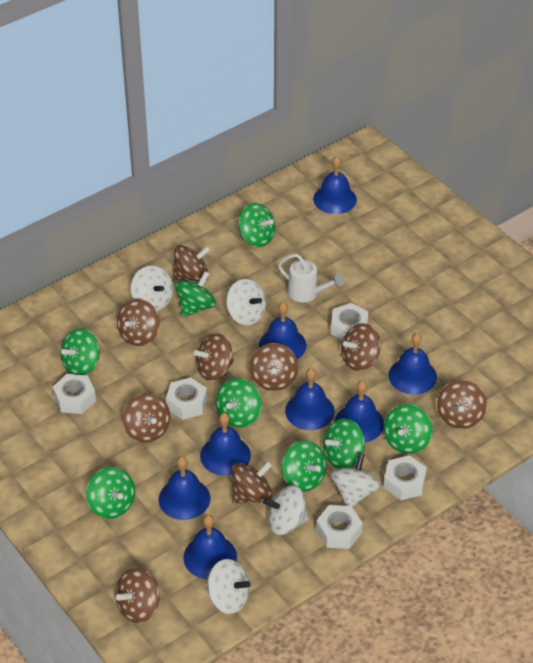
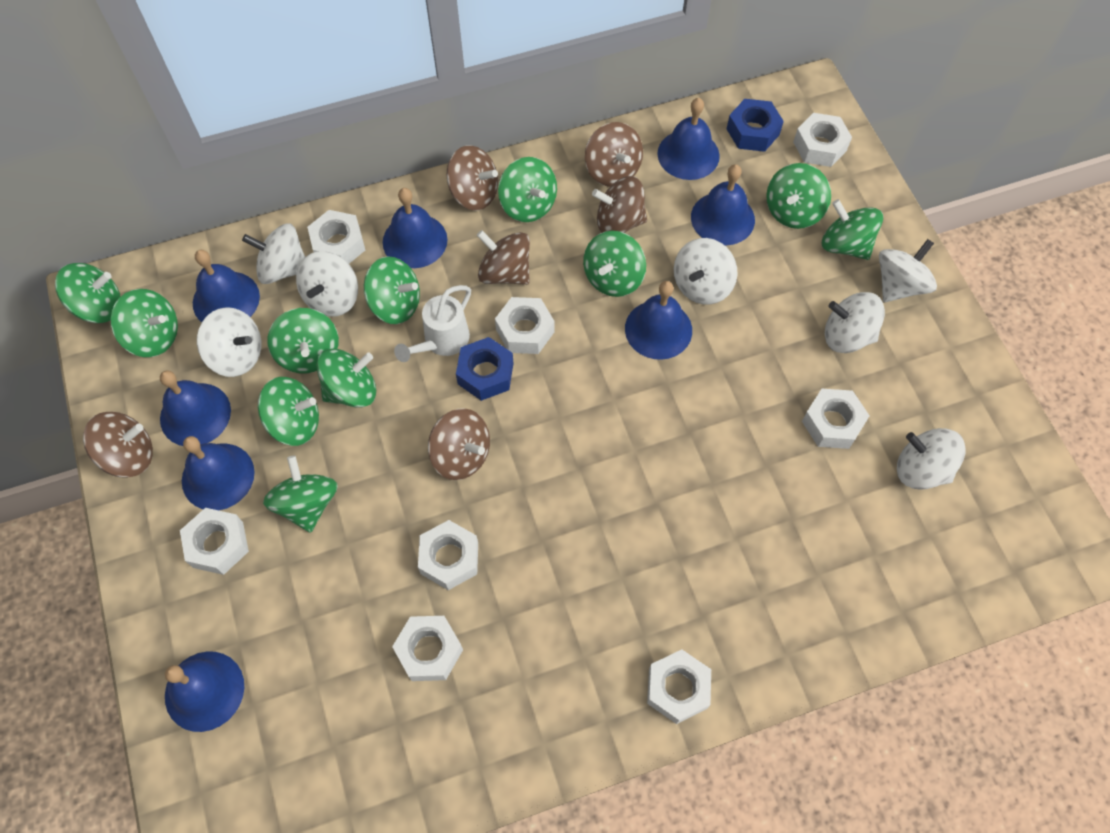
blue nut: none = 0 -> [456,337,514,401] [727,99,784,152] = 2
brown spinning top: [115,567,160,623] [117,299,160,346] [122,393,170,443] [173,245,211,282] [194,333,234,381] [232,461,272,503] [250,343,298,391] [341,323,381,371] [437,380,487,429] = 9 -> [83,412,153,477] [428,408,490,480] [446,145,498,211] [477,230,530,285] [585,122,643,187] [592,176,647,233] = 6
green spinning top: [61,328,99,375] [86,467,135,519] [175,271,216,317] [216,378,262,428] [238,203,275,247] [281,441,326,492] [323,418,365,469] [384,404,432,454] = 8 -> [55,263,121,323] [111,289,178,357] [258,377,319,446] [263,455,338,533] [268,308,339,373] [317,349,376,408] [364,256,420,324] [498,157,557,222] [583,231,646,297] [766,163,831,229] [822,199,883,260] = 11
white nut: [53,374,96,414] [166,377,207,420] [316,505,363,549] [331,303,368,340] [384,455,427,500] = 5 -> [180,508,249,575] [307,210,365,264] [392,616,463,681] [418,520,478,590] [495,297,555,354] [647,650,711,724] [793,113,852,167] [802,389,869,449] = 8
white spinning top: [131,266,173,311] [207,559,251,614] [226,279,266,325] [263,485,309,535] [330,453,381,507] = 5 -> [197,307,261,377] [242,223,305,284] [296,251,358,317] [674,238,738,304] [825,292,885,353] [879,239,937,302] [897,428,965,490] = 7

